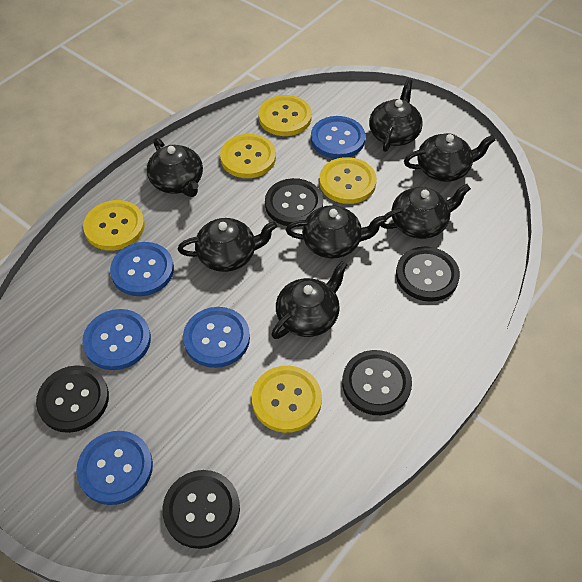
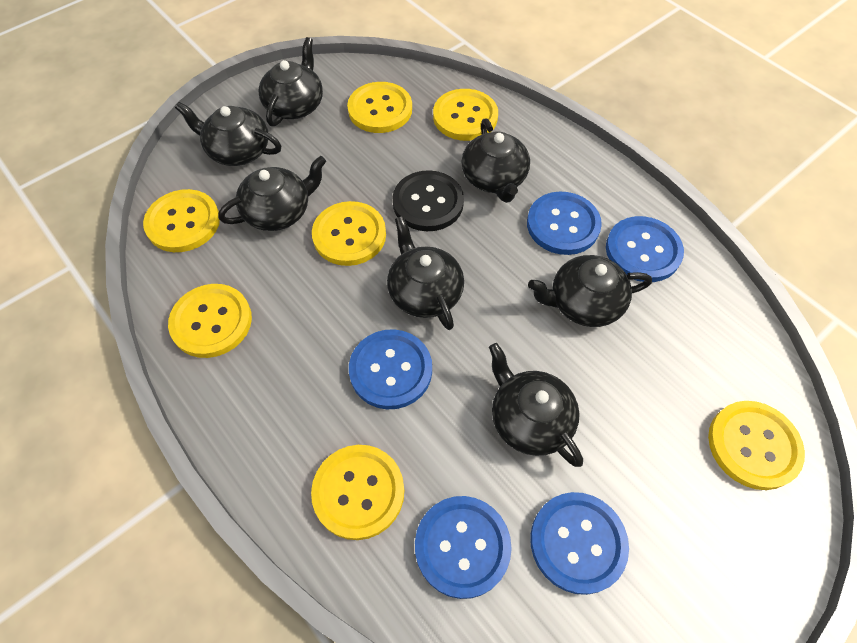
black button: [36,365,109,433] [162,470,240,549] [265,178,323,227] [342,350,412,415] [396,247,460,302] = 5 -> [392,170,464,231] = 1
yellow button: [83,200,145,251] [220,134,276,178] [252,366,322,433] [259,95,312,136] [319,157,377,204] = 5 -> [143,189,220,252] [168,284,252,358] [311,445,404,540] [312,201,386,266] [347,82,412,133] [433,89,498,141] [708,401,805,490] = 7

